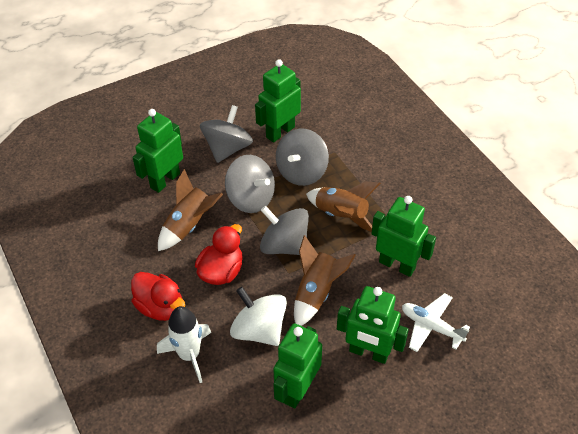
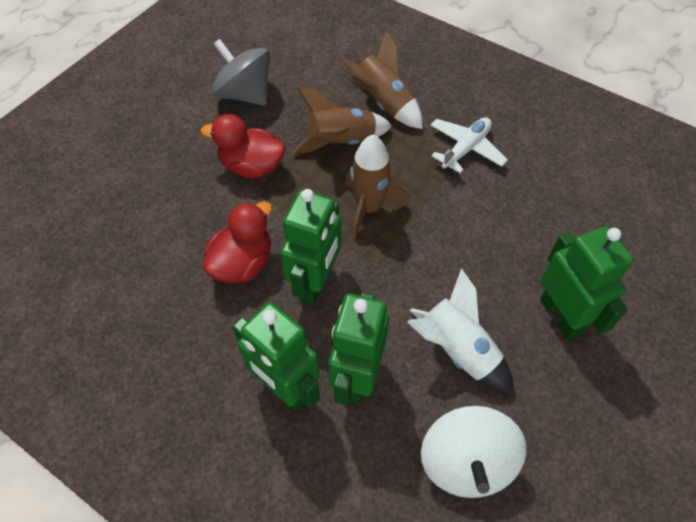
green robot: [132,109,183,193] [255,59,301,143] [273,323,322,409] [337,286,409,364] [371,196,436,277] = 5 -> [233,302,320,410] [280,189,342,304] [328,292,389,405] [540,226,634,340] = 4
grey spinning top: [200,105,253,163] [225,155,275,213] [260,206,309,255] [276,129,329,186] = 4 -> [212,39,270,106] = 1

